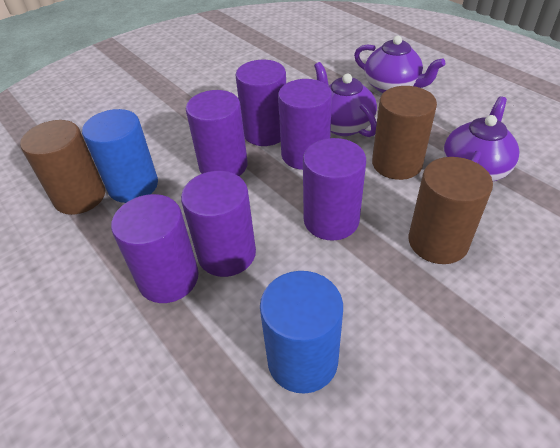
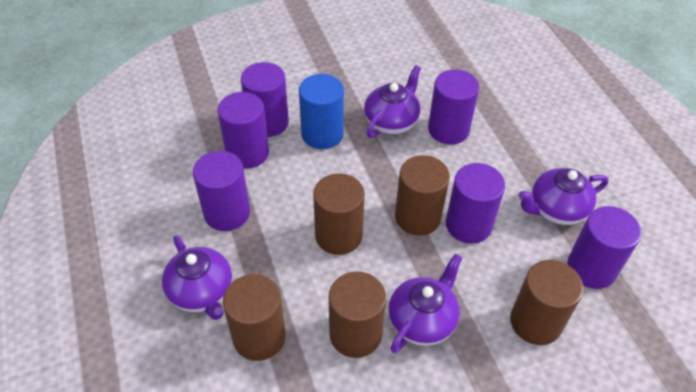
blue cylinder: [82,109,158,203] [260,271,343,393] = 2 -> [299,74,344,149] = 1
brown cylinder: [20,120,105,215] [372,86,437,180] [408,157,493,264] = 3 -> [223,274,286,361] [313,173,365,255] [329,272,386,358] [395,155,450,236] [510,260,583,345] = 5
purple teapot: [314,62,377,137] [354,36,445,93] [443,96,519,181] = 3 -> [162,235,232,320] [364,65,421,138] [388,254,462,353] [519,168,608,225] = 4

